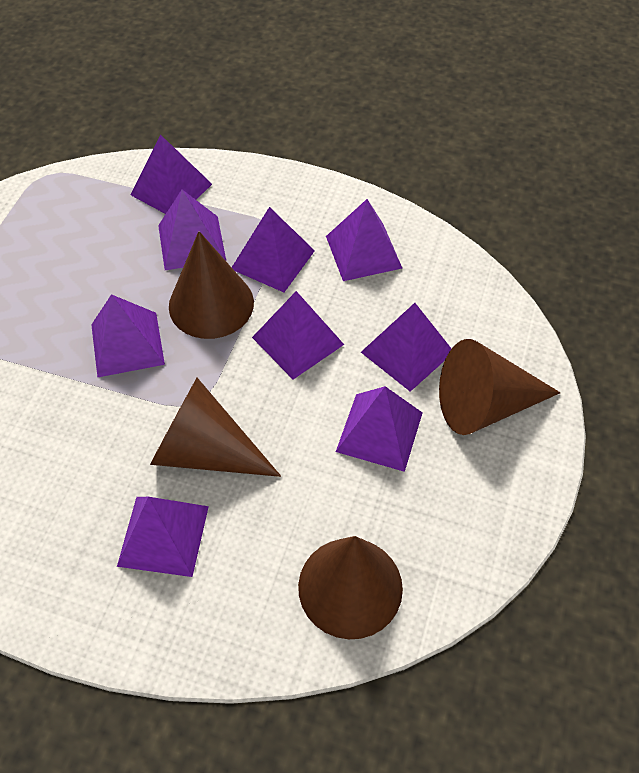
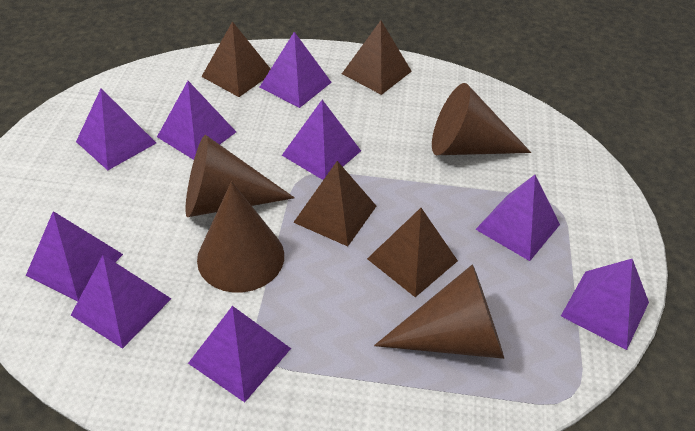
brown pyramid: none = 0 -> [201,21,270,97] [293,161,376,246] [342,20,412,95] [367,208,458,297] = 4

